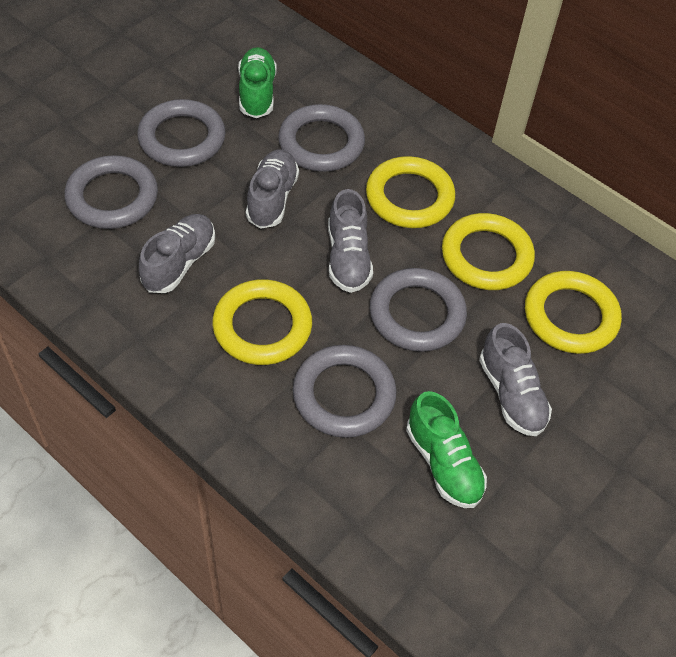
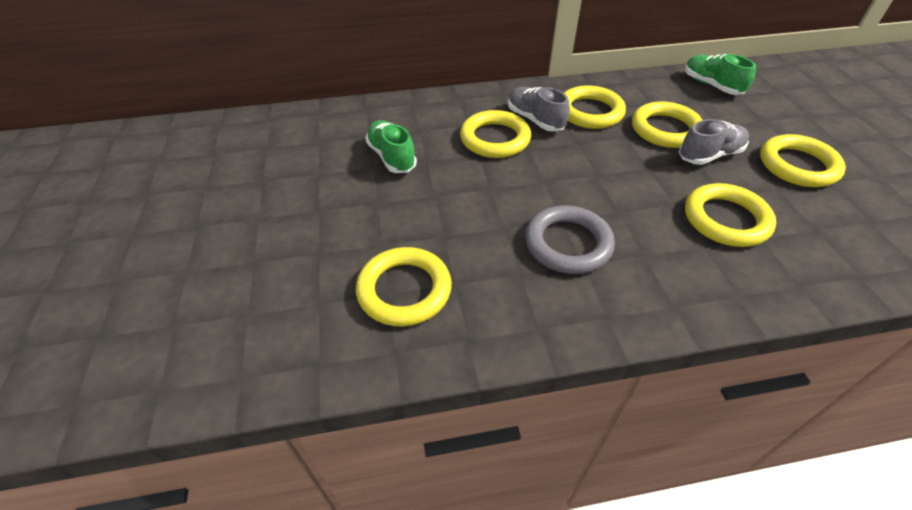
grey ring: [65,155,158,229] [137,99,226,167] [278,104,365,172] [293,345,397,438] [370,268,467,352] = 5 -> [525,205,615,274] = 1
grey shoe: [139,214,215,293] [246,149,299,229] [328,189,373,293] [479,323,552,436] = 4 -> [508,87,570,132] [679,119,749,165] = 2
yellow ring: [212,279,312,365] [366,156,455,228] [442,213,535,290] [525,271,622,354] = 4 -> [356,247,452,327] [460,110,531,158] [564,85,626,129] [632,101,702,148] [685,183,776,247] [760,134,846,187] = 6

